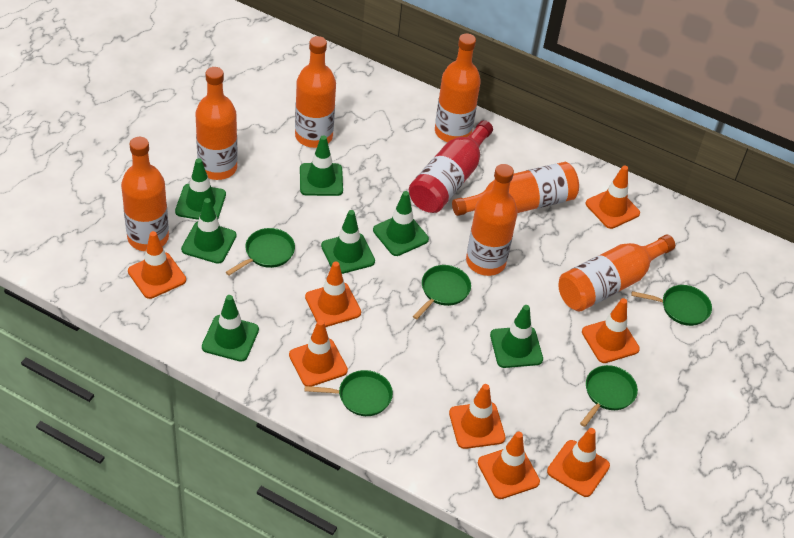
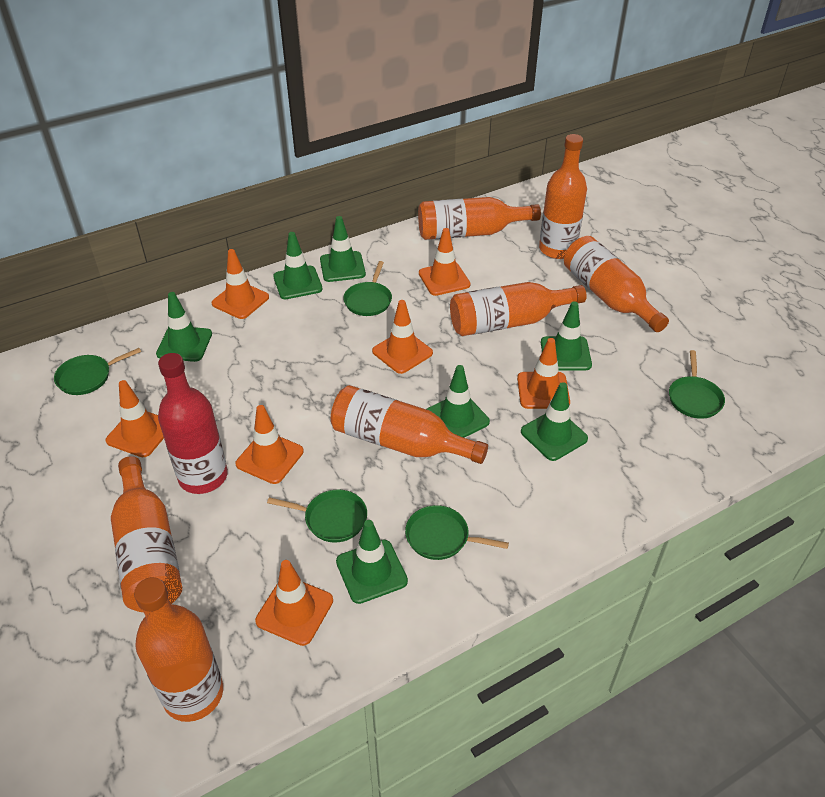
orange traffic cone: [128,231,186,299] [289,320,348,387] [305,261,361,327] [449,384,505,449] [478,431,540,499] [547,428,610,497] [582,298,640,363] [586,165,640,229] = 8 -> [106,380,164,457] [212,249,269,319] [235,405,304,484] [255,560,333,646] [372,300,433,374] [419,228,470,296] [517,338,570,409] = 7

